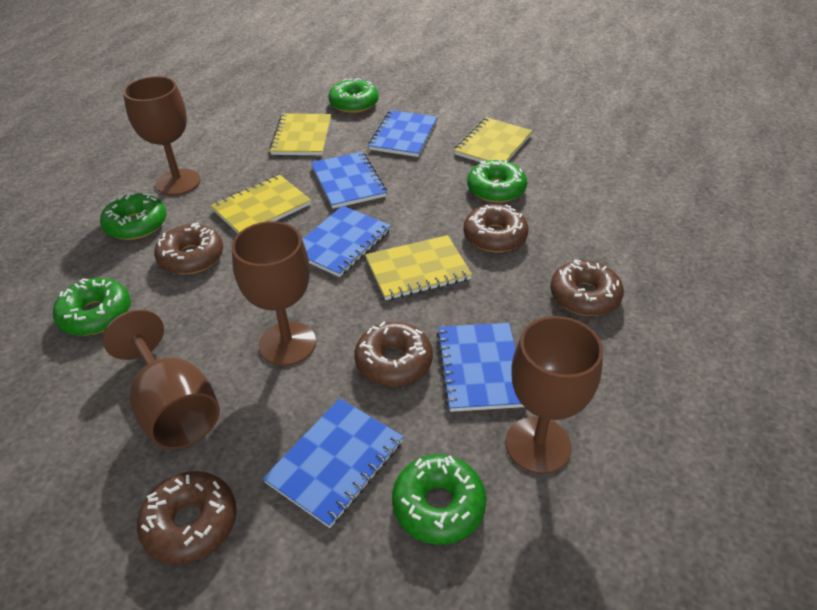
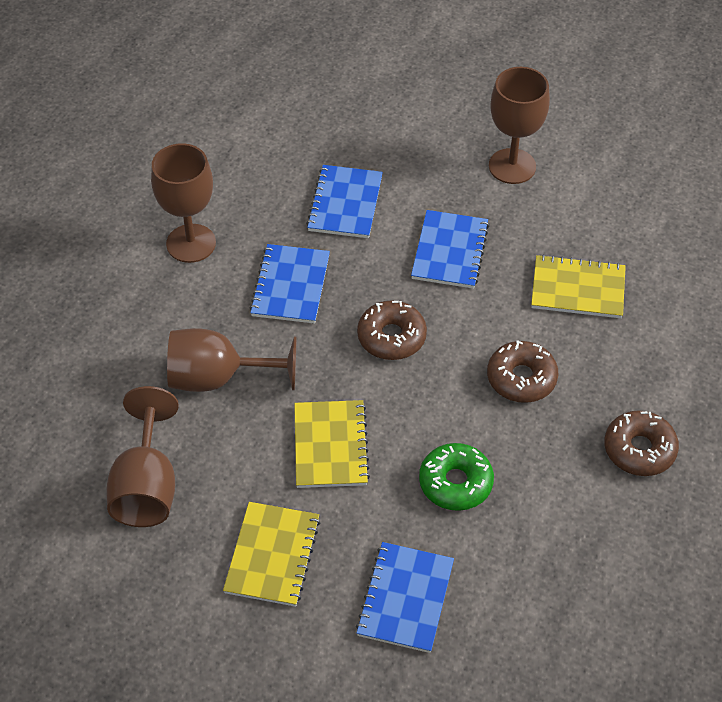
blue notebook: [263,398,404,528] [302,206,391,277] [311,152,387,209] [368,110,437,157] [436,323,524,412] = 5 -> [250,244,330,324] [306,165,383,238] [356,542,454,653] [411,210,489,289] = 4
brown donut: [137,471,236,565] [154,223,223,275] [355,322,433,387] [463,204,528,252] [550,259,624,316] = 5 -> [357,300,427,360] [487,340,558,403] [604,410,679,476] = 3
green donut: [53,278,131,336] [100,192,167,240] [329,78,379,113] [392,454,486,545] [467,160,527,203] = 5 -> [419,443,494,511] = 1
yellow notebook: [211,175,311,233] [269,113,331,155] [365,235,472,300] [454,118,533,162] = 4 -> [223,502,320,607] [294,400,370,488] [531,254,626,318] = 3

